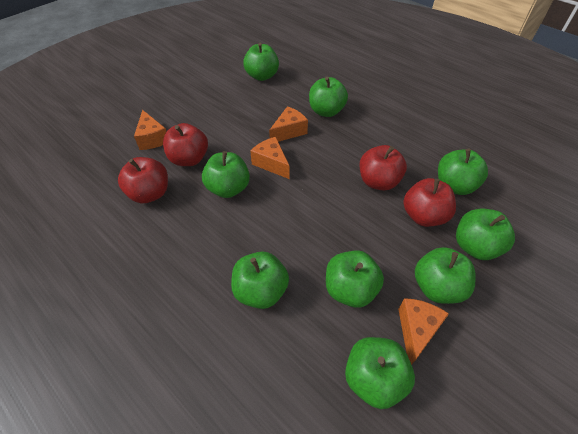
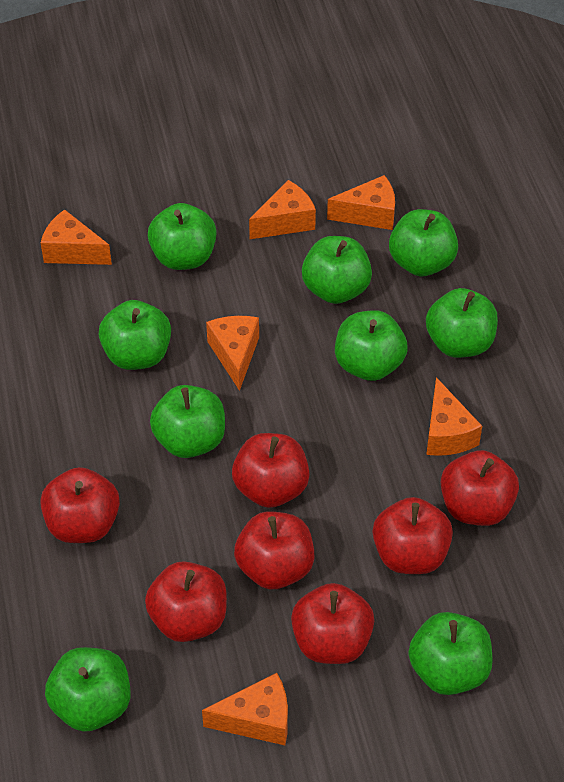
orange cheese: [134,110,167,150] [250,137,290,179] [269,106,308,142] [398,298,449,365] = 4 -> [41,209,112,265] [202,673,288,745] [206,316,259,391] [249,180,316,239] [327,175,395,230] [426,377,482,456] = 6
red apple: [118,157,168,203] [163,123,208,166] [360,145,407,190] [403,178,456,227] = 4 -> [40,467,120,543] [145,561,227,642] [232,433,310,508] [234,511,314,589] [291,583,374,664] [373,497,453,574] [441,450,519,526] = 7

